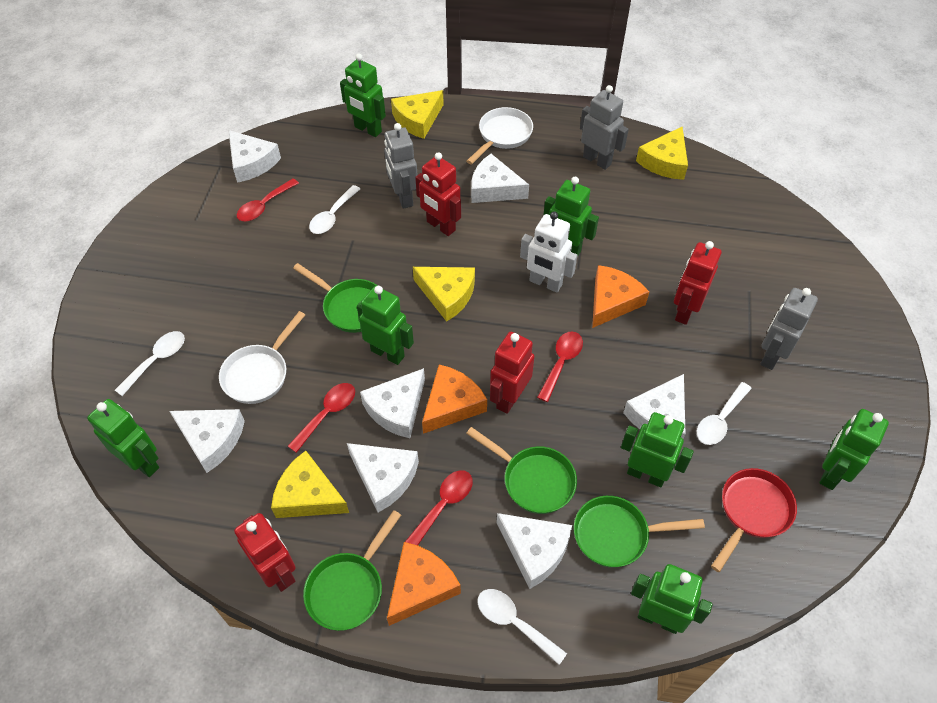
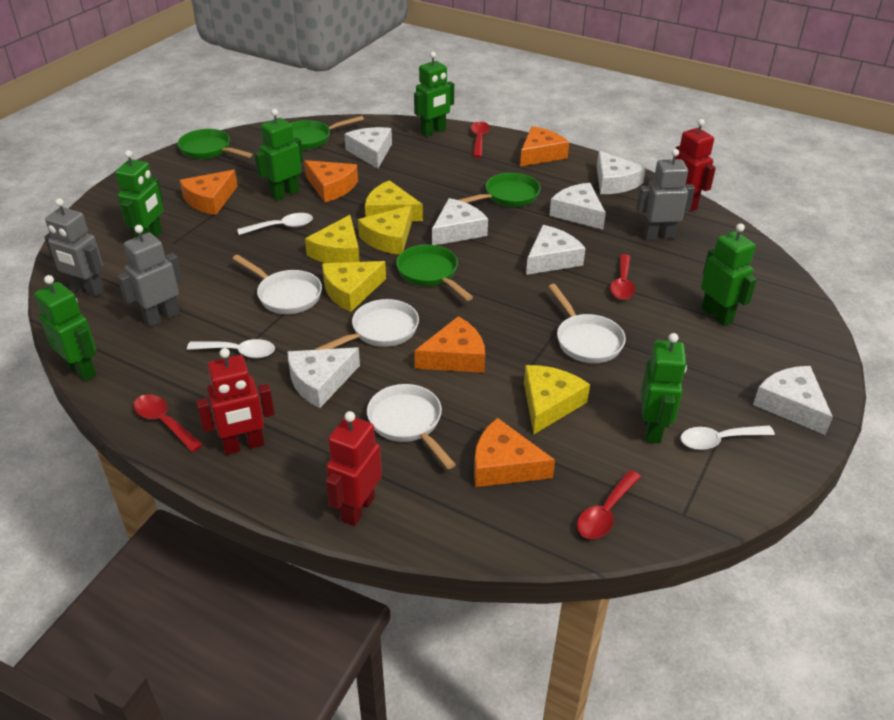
green robot: [87,399,159,477] [340,53,386,137] [357,286,414,365] [543,177,599,257] [621,412,694,487] [631,564,713,634] [819,409,889,490] = 7 -> [34,275,96,381] [115,150,163,238] [254,109,303,201] [414,52,454,137] [641,333,687,443] [701,223,757,326] = 6
orange cheese: [387,542,461,626] [422,364,487,434] [592,265,649,328] = 3 -> [179,170,238,215] [304,160,358,202] [414,316,485,373] [474,418,555,487] [520,126,569,166] = 5
red pan: [711,468,797,572] = 1 -> none = 0
red robot: [234,513,296,592] [415,152,461,236] [490,332,535,414] [674,241,722,325] = 4 -> [196,348,275,455] [326,411,382,526] [675,119,716,212] = 3
white pan: [219,311,305,404] [466,107,533,165] = 2 -> [232,255,322,314] [315,299,419,350] [367,384,456,469] [548,284,626,363] = 4
white robot: [520,212,578,293] = 1 -> none = 0
white spoon: [115,331,185,396] [309,185,360,234] [478,589,567,665] [697,382,752,445] = 4 -> [187,339,275,358] [237,213,313,235] [680,425,775,450] = 3
yellow cheese: [271,451,349,518] [391,90,444,139] [413,267,475,322] [636,127,688,180] = 4 -> [305,215,360,263] [322,261,386,312] [358,205,412,255] [365,180,423,221] [524,365,590,434] = 5

